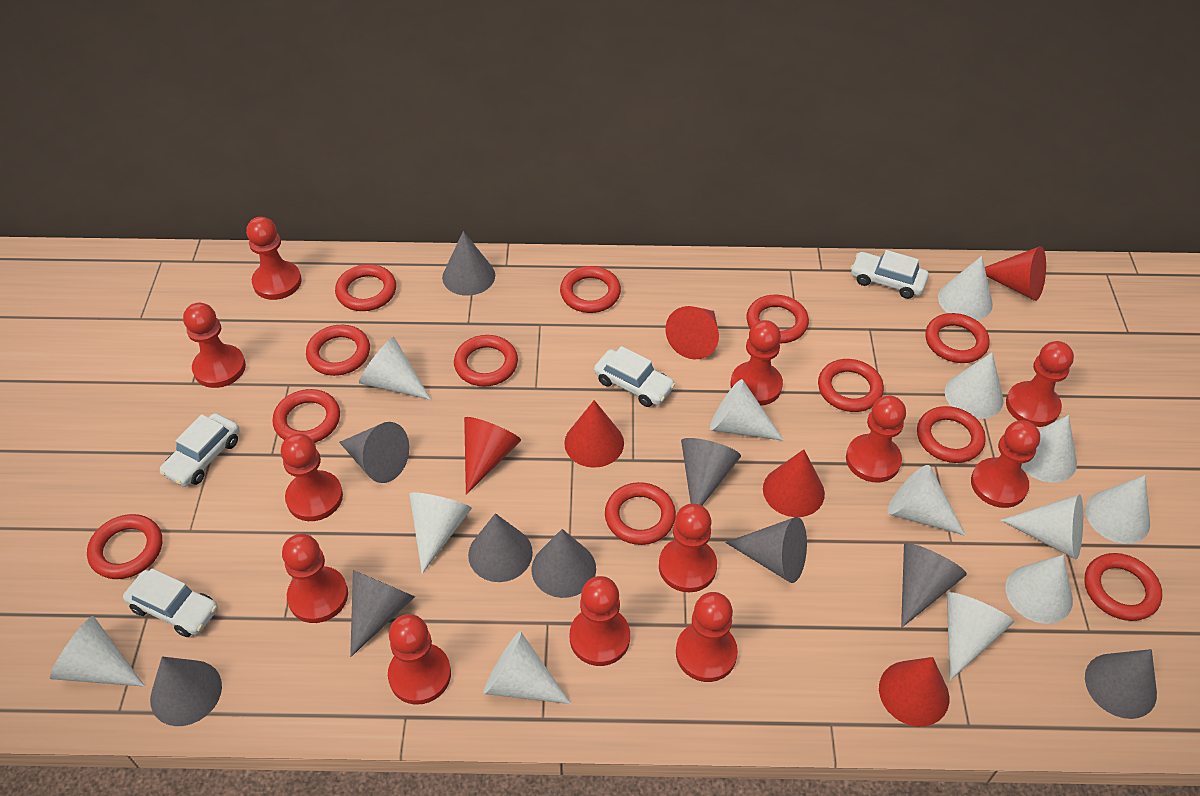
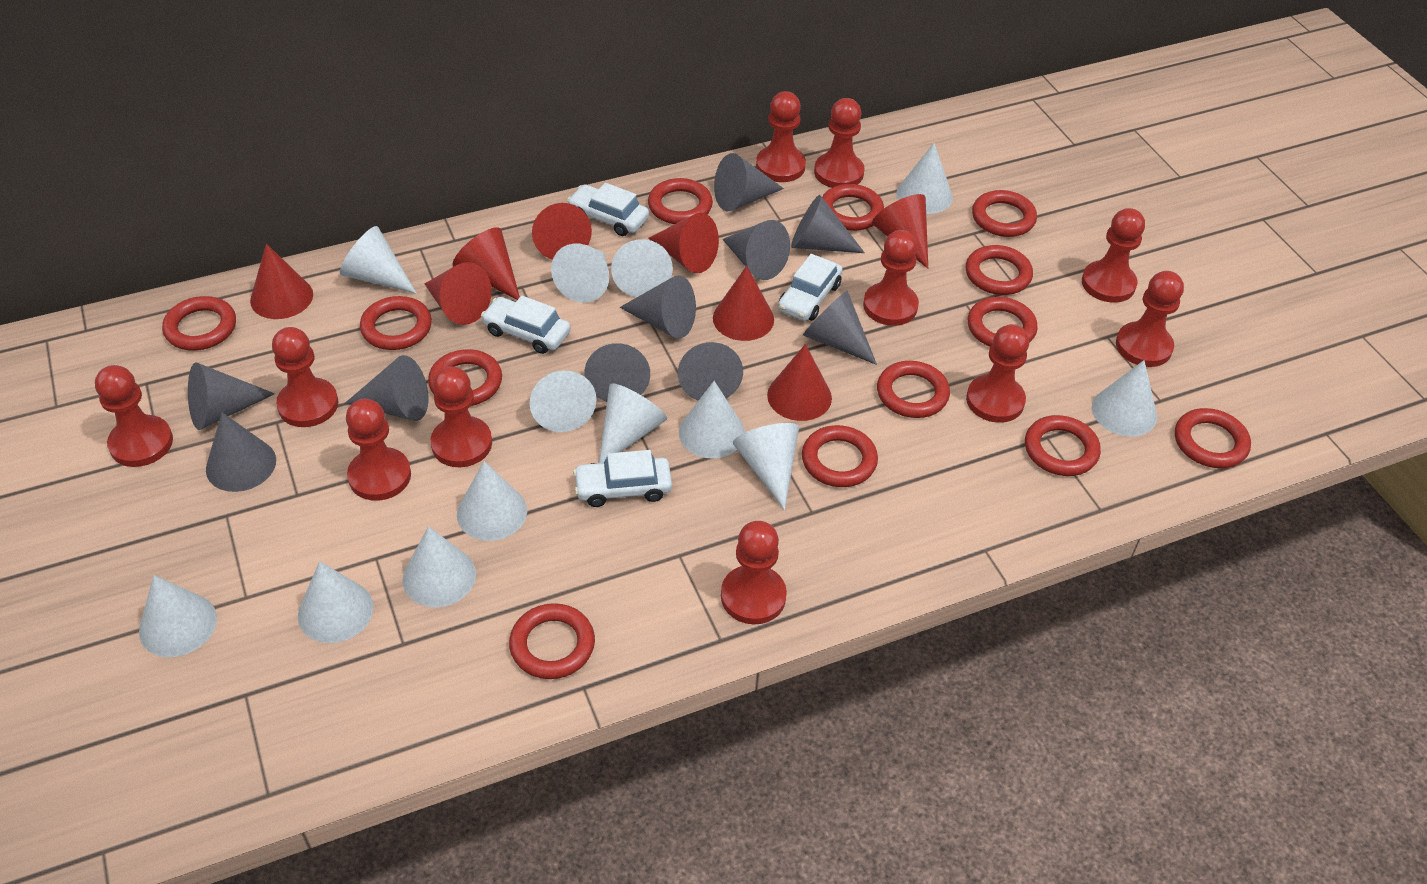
red cone: [464,417,521,495] [564,400,624,468] [666,306,719,360] [763,449,825,517] [879,657,949,727] [985,246,1046,301] = 6 -> [250,244,313,319] [425,262,492,325] [452,227,520,300] [532,203,592,260] [648,213,719,273] [713,266,774,341] [767,344,832,421] [872,194,928,269] = 8
red pawn: [183,303,246,388] [246,217,302,300] [281,434,343,521] [282,534,348,623] [388,614,451,705] [570,576,630,666] [659,504,717,592] [676,592,738,682] [731,320,783,406] [846,396,906,483] [971,421,1040,508] [1006,341,1074,427] = 12 -> [95,365,173,467] [272,327,338,427] [346,399,411,501] [430,366,492,467] [721,521,787,625] [756,91,806,182] [814,98,865,188] [863,230,919,326] [966,324,1029,423] [1082,208,1145,303] [1116,271,1184,367] = 11
red ring: [87,514,162,579] [273,389,340,443] [306,325,370,376] [335,264,396,311] [454,335,518,386] [560,266,621,313] [605,482,676,545] [746,295,809,343] [818,359,884,412] [917,406,986,463] [925,313,990,363] [1084,553,1162,621] = 12 -> [162,296,236,351] [360,296,432,350] [428,349,502,406] [509,603,595,679] [648,178,713,224] [802,425,878,487] [822,184,884,231] [877,361,950,418] [966,245,1033,295] [968,297,1038,347] [972,190,1037,237] [1025,415,1101,476] [1175,408,1251,468] = 13

